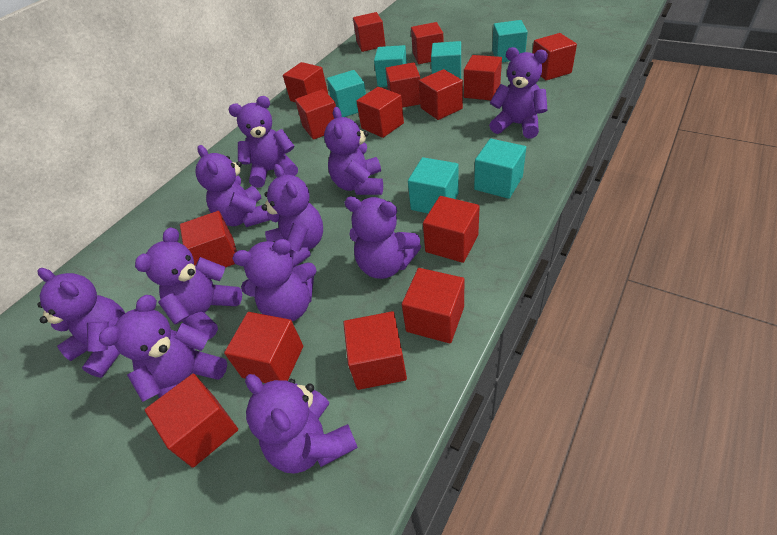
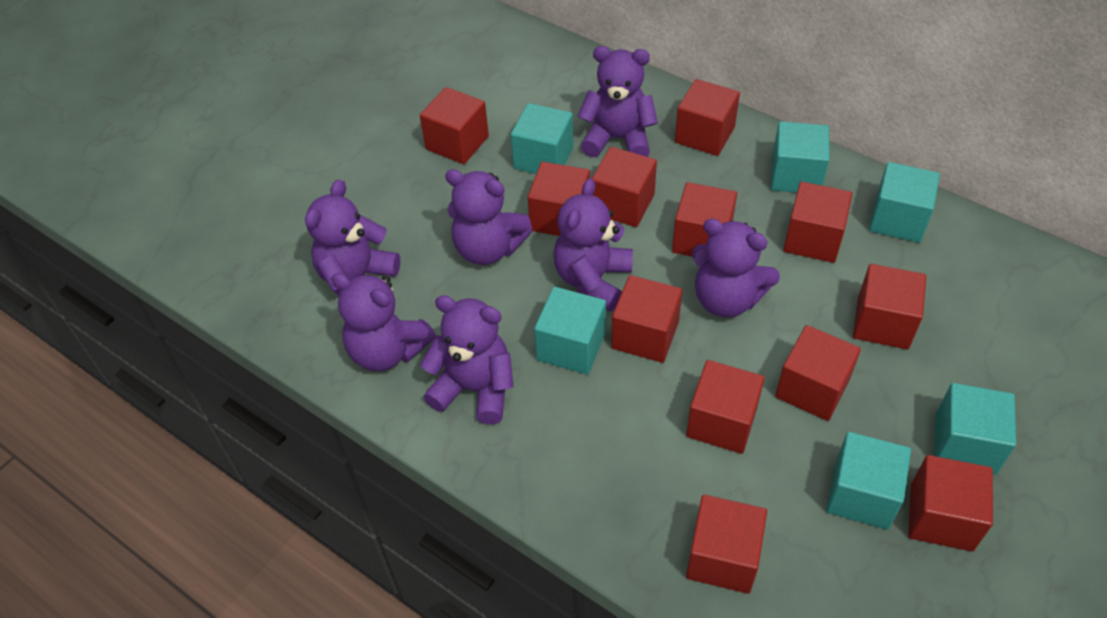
purple teddy bear: [37,268,125,378] [99,295,227,402] [135,227,242,340] [195,145,270,227] [228,96,298,188] [233,239,317,321] [245,374,358,474] [262,164,323,268] [324,107,383,195] [344,197,421,279] [489,47,548,138] = 11 -> [305,179,400,295] [331,273,436,371] [420,295,513,424] [445,169,533,265] [553,178,633,312] [578,46,658,157] [692,219,780,317] = 7
red cube: [145,373,238,468] [180,211,237,268] [224,312,303,383] [283,62,328,103] [295,89,336,140] [343,311,407,390] [353,12,385,52] [356,87,404,138] [385,62,420,108] [402,268,464,343] [411,22,444,64] [419,69,463,120] [423,196,480,263] [464,55,502,100] [533,33,577,80] = 15 -> [420,87,489,164] [528,162,590,236] [592,147,657,227] [611,275,682,363] [672,182,737,257] [675,79,740,156] [686,360,765,454] [686,495,767,594] [775,325,861,421] [783,182,852,263] [853,264,927,349] [908,455,993,552] = 12

